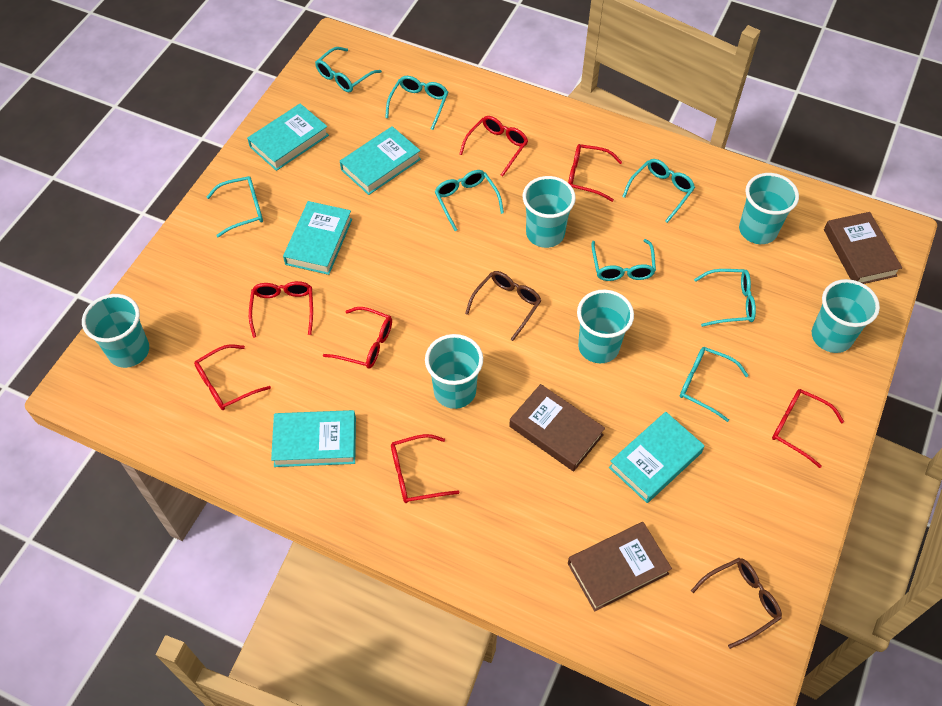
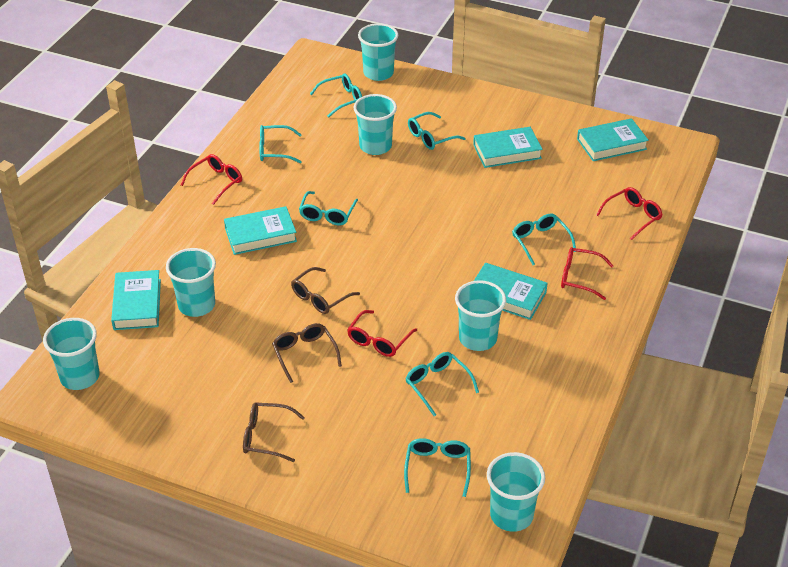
brown book: [509,384,605,471] [568,522,672,612] [824,212,902,284] = 3 -> none = 0
brown glasses: [465,271,541,341] [691,558,782,649] = 2 -> [243,402,305,462] [272,323,342,383] [291,267,360,314] = 3
red glasses: [194,344,271,410] [249,281,313,338] [323,307,392,368] [391,434,459,503] [459,116,528,177] [568,144,622,202] [772,389,844,468] = 7 -> [181,154,242,205] [347,310,417,357] [561,247,614,300] [596,187,663,240] = 4
turquoise glasses: [207,176,263,237] [315,47,382,92] [385,76,448,130] [435,170,504,231] [591,239,656,281] [622,159,695,223] [680,347,749,422] [694,269,756,327] = 8 -> [259,125,302,163] [299,191,358,226] [310,73,362,118] [404,438,471,497] [406,352,479,416] [408,112,466,150] [512,213,577,265] = 7

